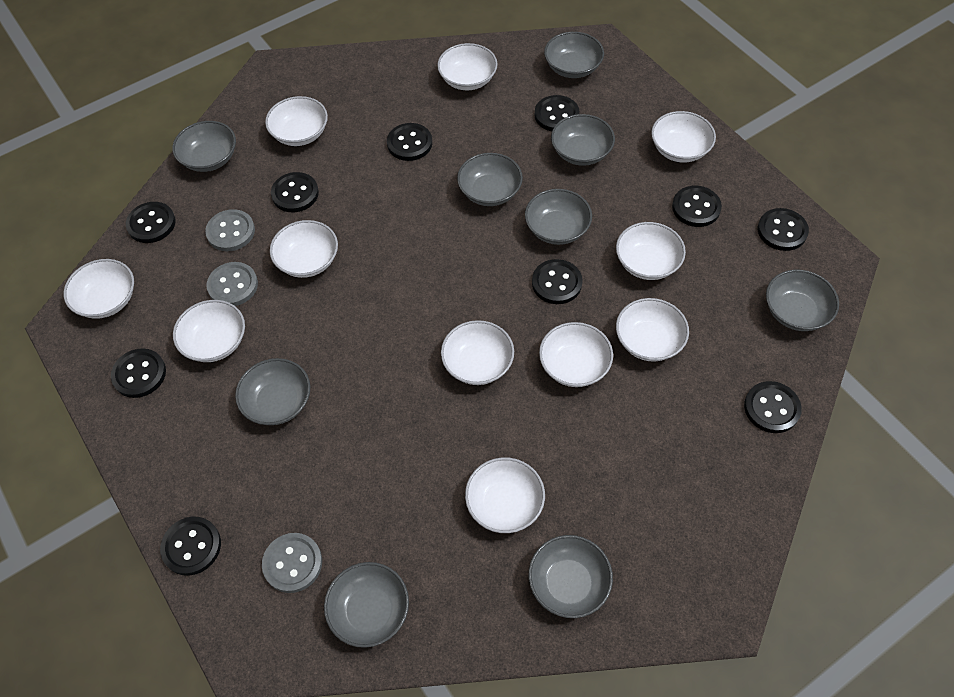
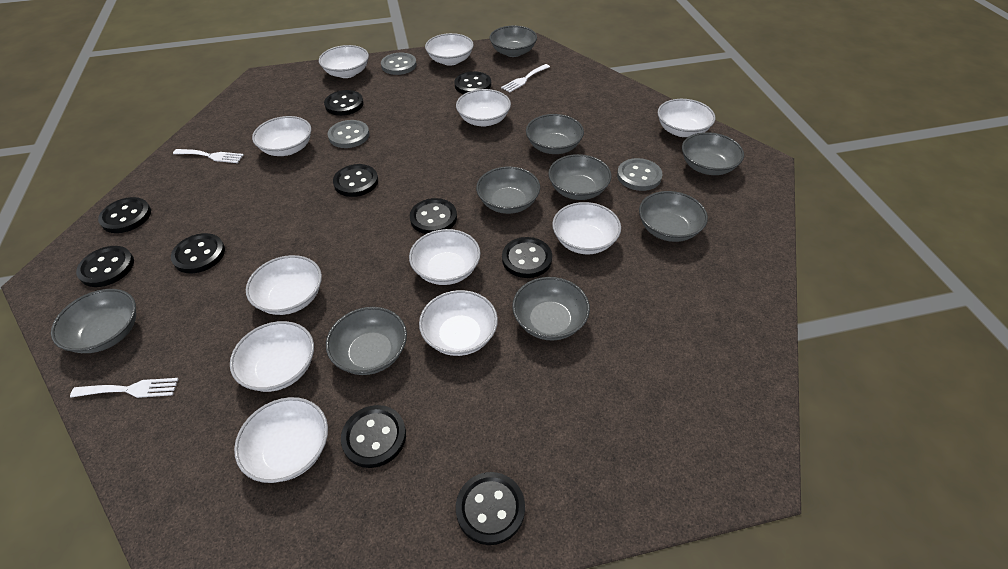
white fork: none = 0 -> [70,378,178,398] [173,149,244,163] [501,64,550,93] = 3

